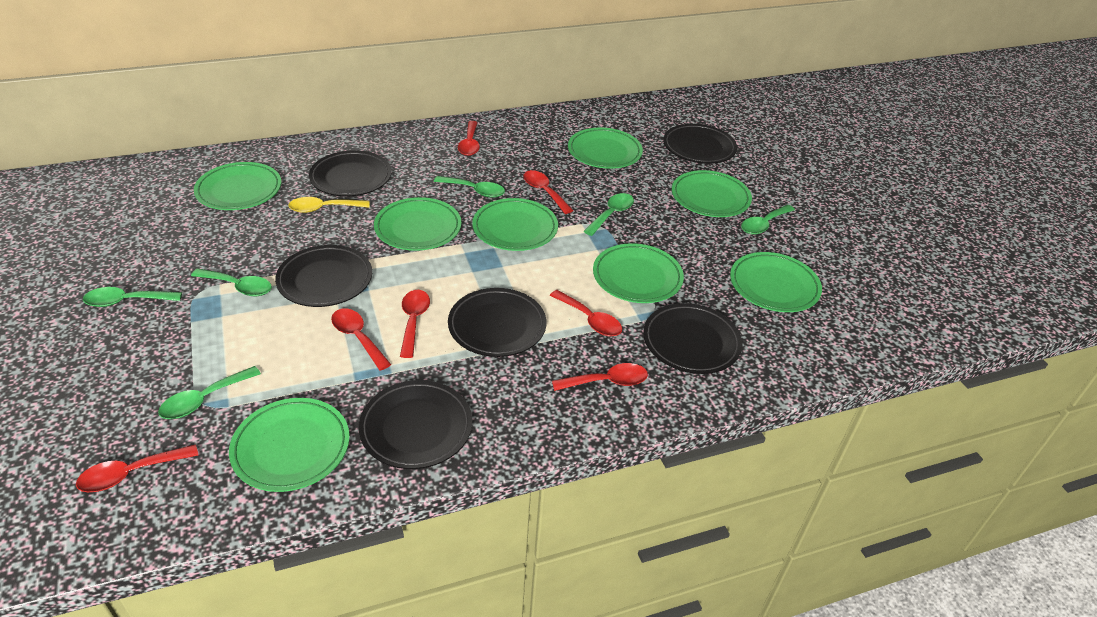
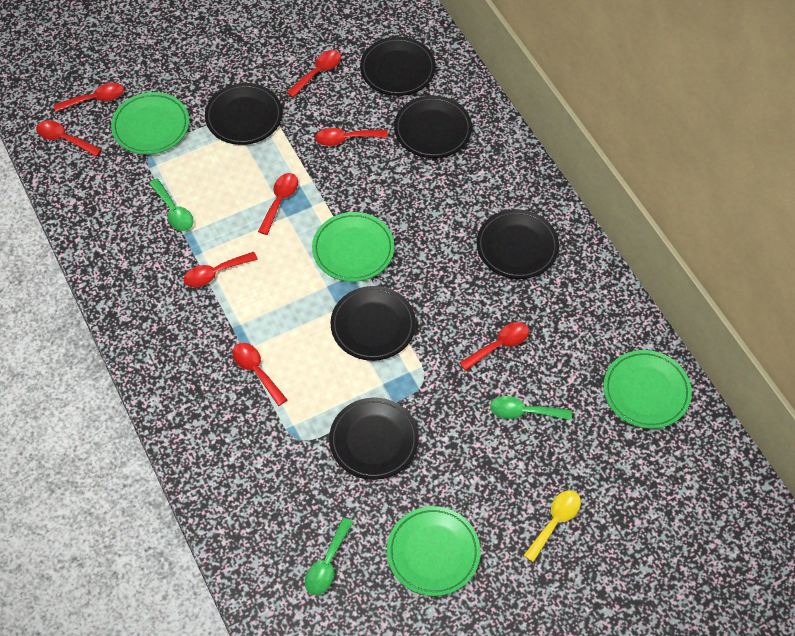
green plate: [194,162,281,210] [229,398,350,492] [374,197,461,251] [472,198,558,251] [568,128,643,169] [593,243,684,303] [672,170,752,217] [730,252,822,312] = 8 -> [111,92,189,155] [312,212,395,282] [387,506,480,596] [603,350,692,429] = 4
green spoon: [83,287,182,307] [158,366,261,419] [191,268,272,296] [434,176,505,198] [583,193,634,236] [741,205,795,235] = 6 -> [149,179,194,231] [305,518,354,595] [490,396,572,420] = 3
red spoon: [76,444,198,492] [331,309,391,371] [400,290,430,358] [458,121,480,156] [523,170,573,214] [550,290,622,337] [552,363,648,391] = 7 -> [36,120,102,157] [54,83,124,112] [183,252,258,287] [232,343,287,406] [258,173,298,235] [287,50,341,97] [315,128,388,146] [460,322,529,371] = 8

